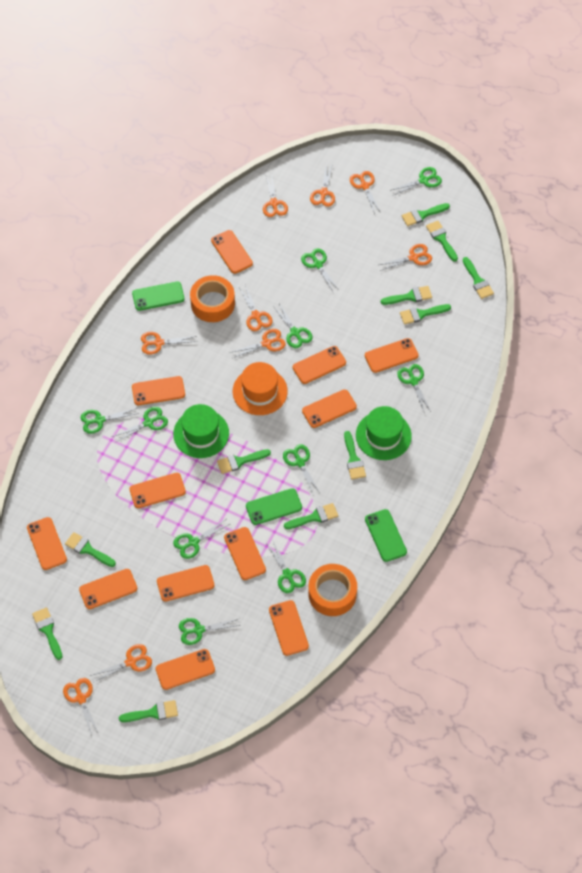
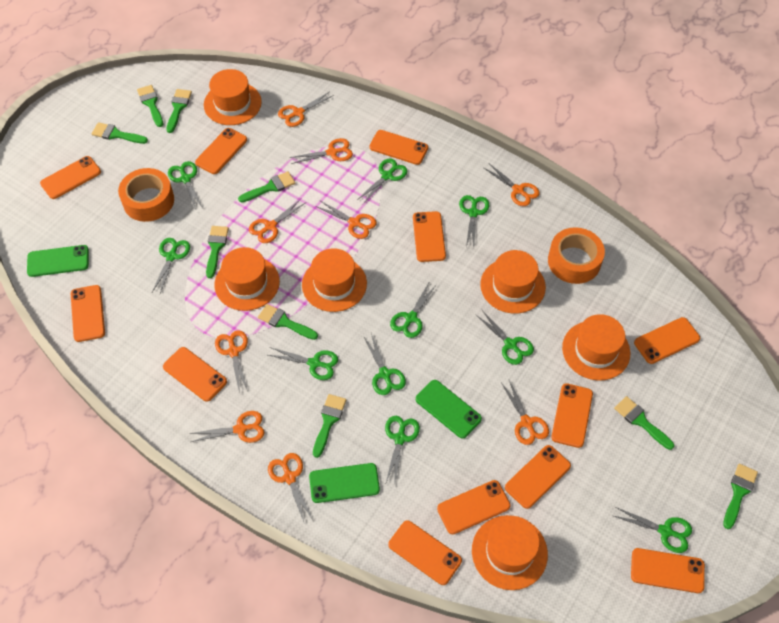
green brush: [32,607,62,660] [65,532,116,567] [119,700,178,722] [217,449,271,474] [284,503,338,529] [344,431,366,480] [381,286,432,305] [400,304,451,325] [402,203,450,226] [426,221,458,262] [463,257,494,299] = 11 -> [92,122,148,144] [137,85,163,127] [166,89,192,133] [206,226,229,278] [238,171,295,202] [258,304,318,340] [313,394,346,458] [614,396,674,450] [723,464,758,529] = 9
green hat: [173,404,229,458] [356,406,412,460] = 2 -> none = 0
orange hat: [233,362,288,415] = 1 -> [204,69,262,125] [214,247,280,311] [302,248,367,312] [472,515,548,590] [480,250,546,314] [562,314,630,381] = 6

